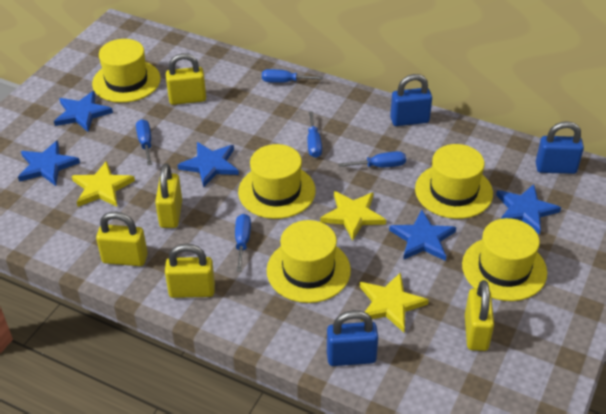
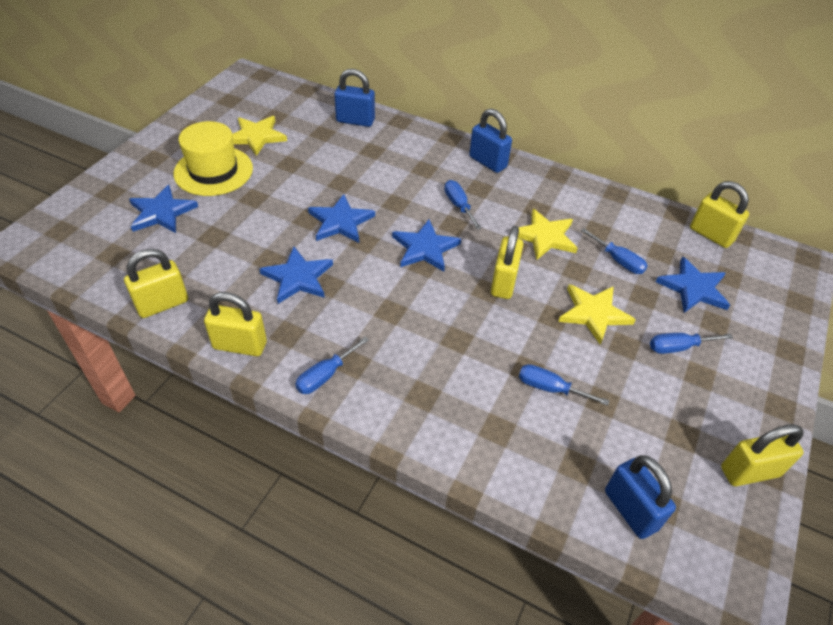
yellow hat: [92,39,161,103] [238,144,316,219] [267,220,351,303] [415,144,493,219] [462,218,547,301] = 5 -> [174,121,253,196] = 1

